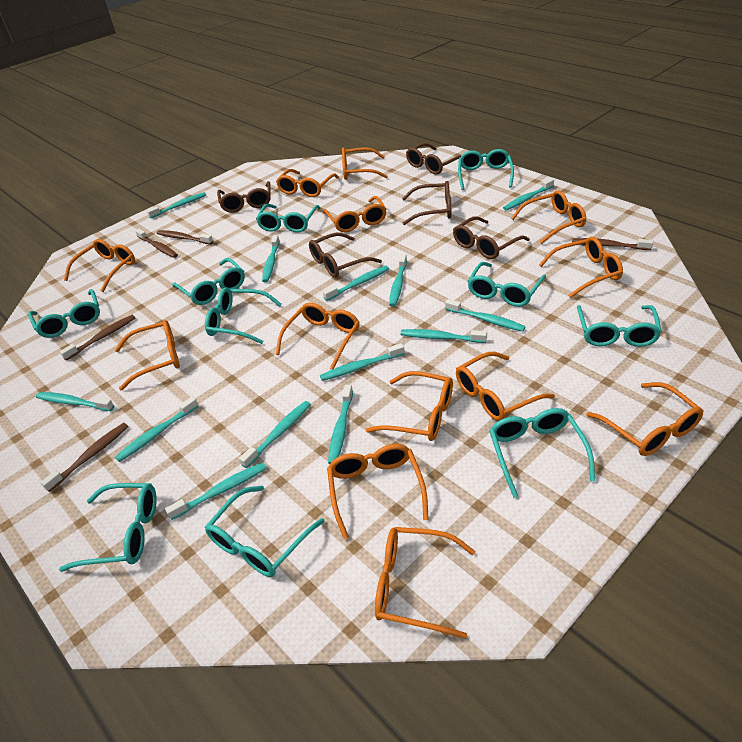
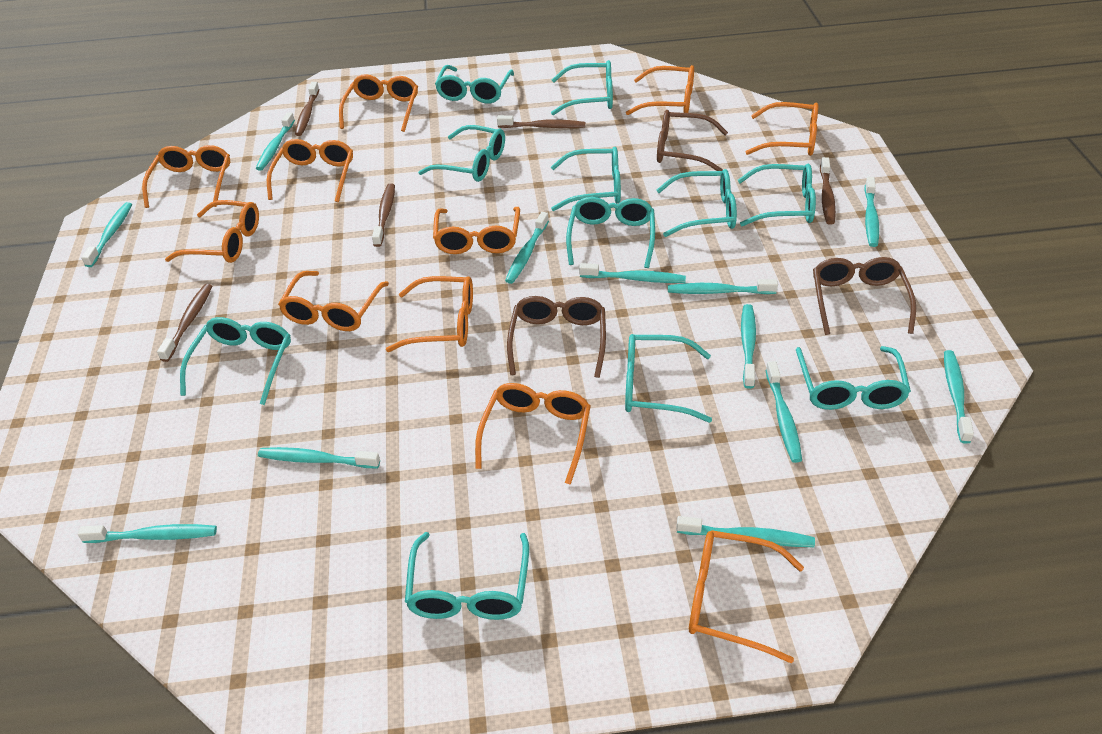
brown glasses: [217,181,271,213] [309,233,382,278] [402,181,452,225] [406,143,462,175] [453,216,530,259] = 5 -> [507,296,606,378] [657,110,728,171] [813,257,916,335] = 3
orange glasses: [64,239,135,292] [115,320,180,390] [276,169,339,197] [276,303,360,370] [323,196,386,232] [327,444,429,539] [342,147,388,180] [366,371,453,441] [375,527,475,639] [456,352,555,421] [511,190,586,244] [539,237,623,298] [587,382,703,456] = 13 -> [142,145,230,208] [165,200,259,263] [267,139,353,202] [278,271,389,331] [339,74,418,132] [386,276,473,352] [433,207,520,254] [475,383,591,485] [626,65,694,115] [689,530,804,663] [746,102,819,156] = 11
turquoise glasses: [28,289,100,338] [59,483,157,572] [173,258,245,305] [205,287,282,344] [205,486,325,577] [256,204,321,233] [458,149,514,190] [467,262,546,307] [489,408,595,498] [577,305,662,347] = 10 -> [180,317,291,405] [405,532,529,620] [418,125,505,182] [435,65,514,104] [551,60,613,115] [551,147,621,211] [566,197,655,268] [625,334,712,423] [656,169,737,237] [738,164,816,226] [796,346,911,410] = 11
turquoise toothbrush: [36,392,114,411] [115,397,198,462] [147,192,206,218] [165,462,267,520] [239,401,311,468] [262,235,280,282] [320,343,405,381] [323,266,389,301] [328,385,353,464] [389,254,407,307] [400,329,487,343] [445,299,526,332] [503,178,554,210] = 13 -> [78,524,217,543] [81,202,132,267] [256,112,295,171] [258,447,380,468] [505,212,549,284] [579,263,686,283] [668,279,778,294] [676,516,815,547] [741,304,756,389] [766,361,802,463] [864,177,879,247] [944,350,974,444] = 12

